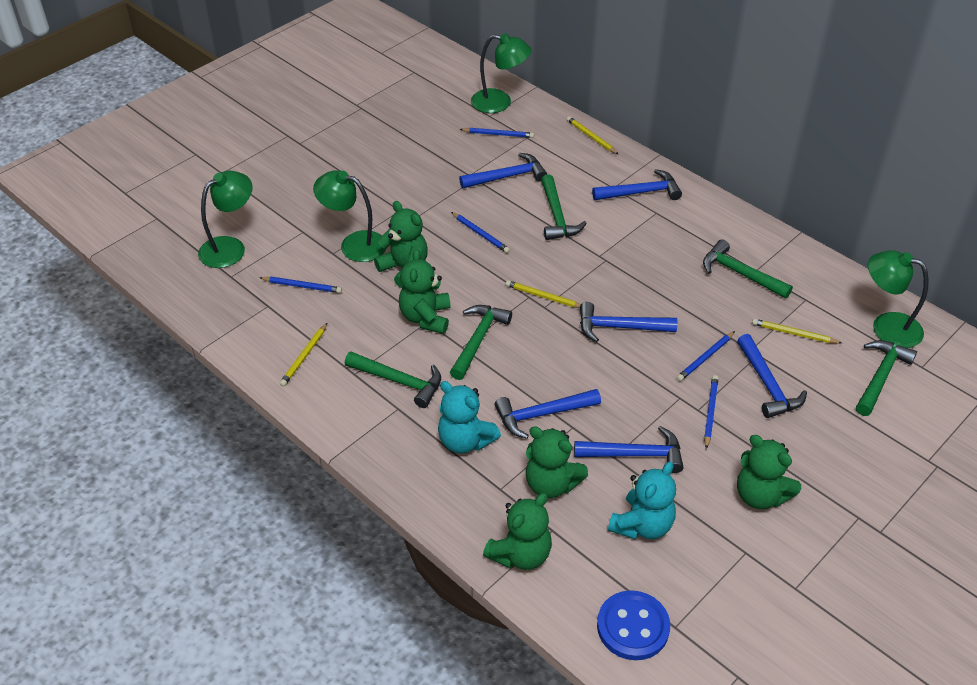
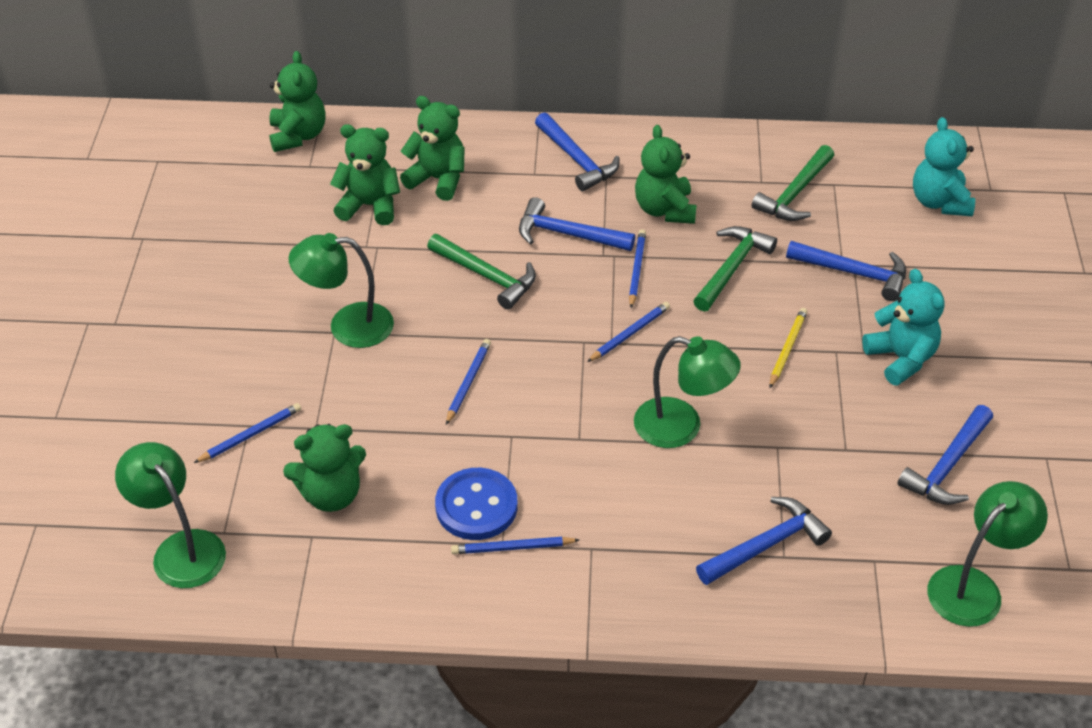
blue hammer: [459,153,547,188] [495,389,601,439] [574,426,683,473] [580,302,677,342] [592,169,682,200] [737,334,807,418] = 6 -> [519,197,635,251] [535,112,619,191] [696,497,832,585] [786,241,906,301] [897,405,993,505] = 5
green hammer: [345,352,441,408] [450,305,512,380] [541,174,587,240] [703,239,793,299] [856,340,917,416] = 5 -> [427,234,536,309] [694,226,777,312] [752,145,834,221] = 3
yellow pencil: [280,323,327,387] [505,280,581,308] [567,116,618,154] [752,319,842,344] = 4 -> [769,308,807,388] = 1

